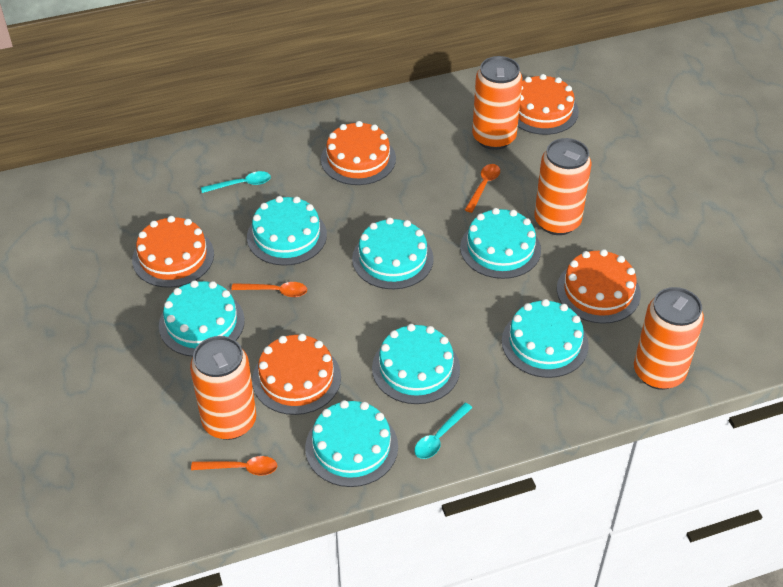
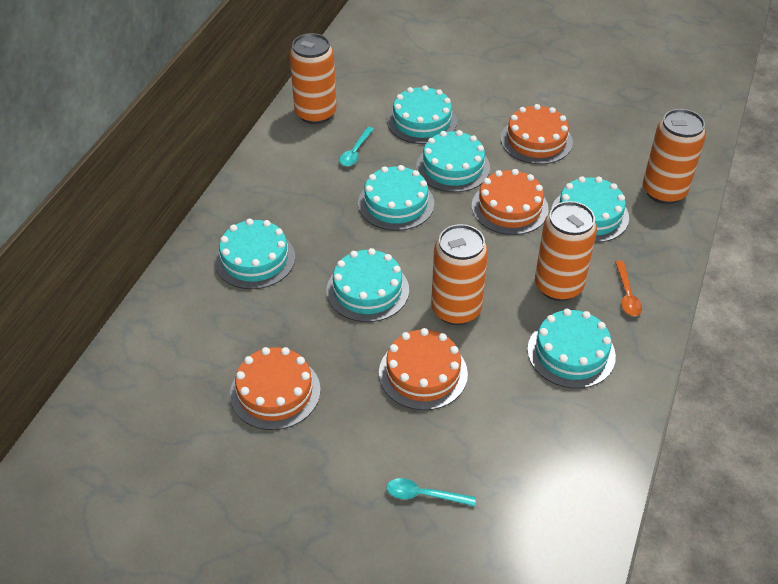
orange cake: [132,216,214,288] [252,334,341,415] [321,121,396,185] [518,74,579,135] [557,249,641,324] = 5 -> [230,347,321,430] [379,328,468,410] [472,169,549,235] [501,104,573,164] = 4
orange spoon: [191,456,277,476] [231,282,307,297] [465,164,500,213] = 3 -> [615,261,642,316] = 1

